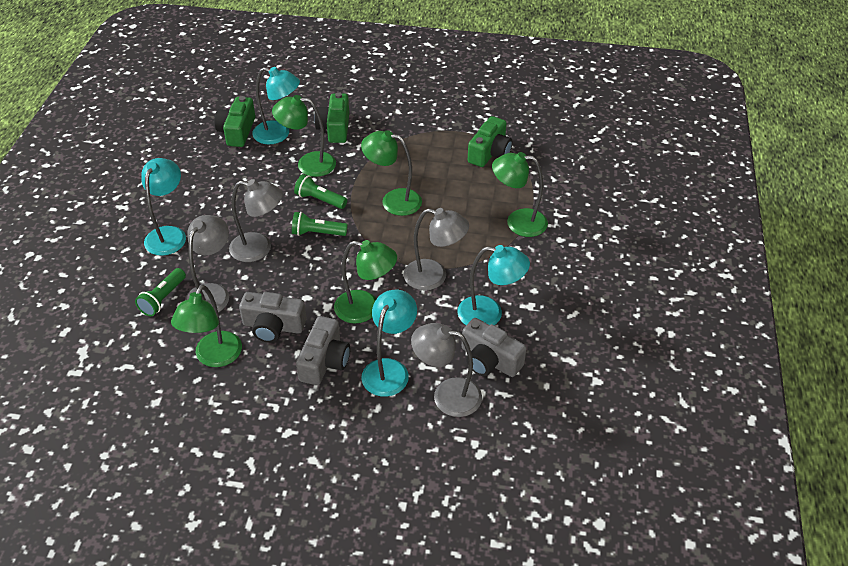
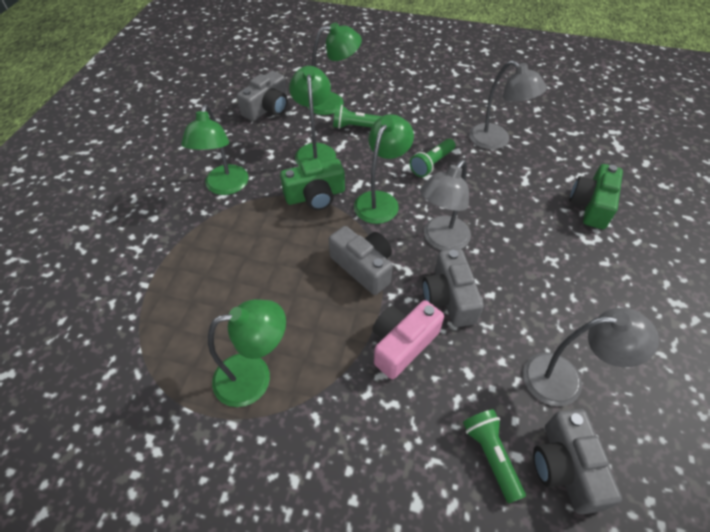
green camera: [214,96,255,147] [314,92,349,143] [468,116,513,167] = 3 -> [280,159,345,210] [570,164,623,229] = 2
grey camera: [239,292,307,343] [296,316,350,385] [462,318,527,377] = 3 -> [237,71,288,121] [329,226,393,295] [422,249,484,327] [533,409,622,515] = 4
grey lamp: [185,215,229,313] [229,179,283,262] [404,208,469,290] [411,323,482,417] = 4 -> [420,160,471,251] [469,60,547,150] [523,308,659,406] = 3
pink camera: none = 0 -> [373,300,444,379] = 1
turquoise lamp: [141,158,186,256] [252,67,300,144] [361,290,417,397] [457,245,530,325] = 4 -> none = 0

